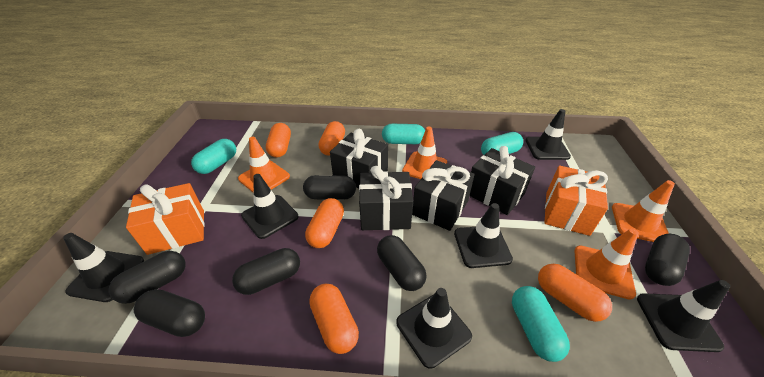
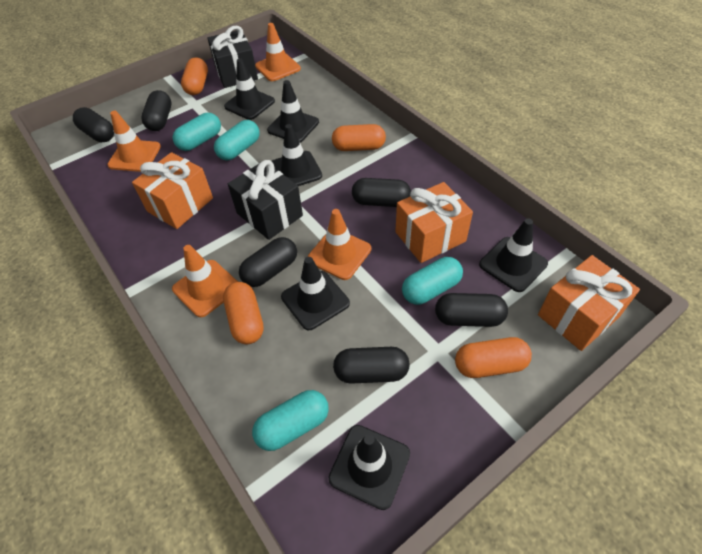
black gift: [330,129,388,188] [359,166,413,230] [412,160,475,231] [470,146,535,215] = 4 -> [207,26,258,88] [228,160,303,240] = 2
orange capsule: [266,123,291,158] [305,198,344,248] [309,283,359,354] [318,121,345,156] [538,264,612,322] = 5 -> [181,57,208,95] [223,282,264,344] [332,124,386,151] [455,337,532,378] = 4
orange gift: [126,183,204,255] [544,166,608,236] = 2 -> [132,152,213,229] [395,182,473,263] [538,255,640,351] = 3

